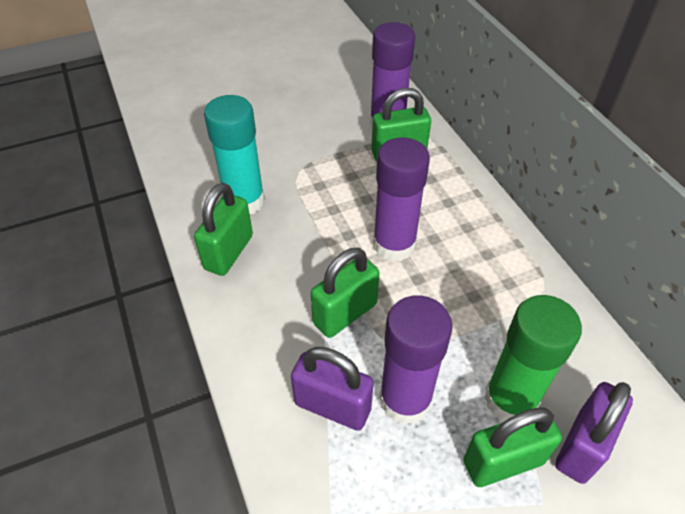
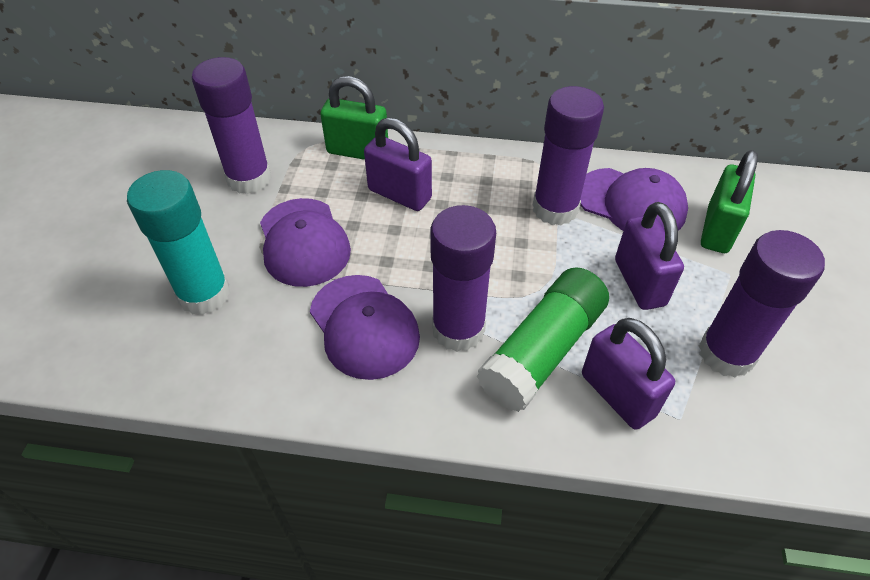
green padlock: [194,183,253,276] [311,248,380,338] [371,88,431,161] [463,408,562,487] = 4 -> [320,76,388,160] [701,150,758,253] = 2
purple cap: none = 0 -> [260,198,351,287] [310,275,420,380] [580,168,688,232] = 3
purple glue stick: [370,22,416,129] [373,138,430,262] [379,295,453,425] = 3 -> [192,57,272,194] [430,205,496,352] [533,86,604,226] [699,230,825,378] = 4
purple padlock: [291,347,374,431] [555,382,633,484] = 2 -> [364,117,432,211] [582,318,675,430] [615,202,684,310] = 3

